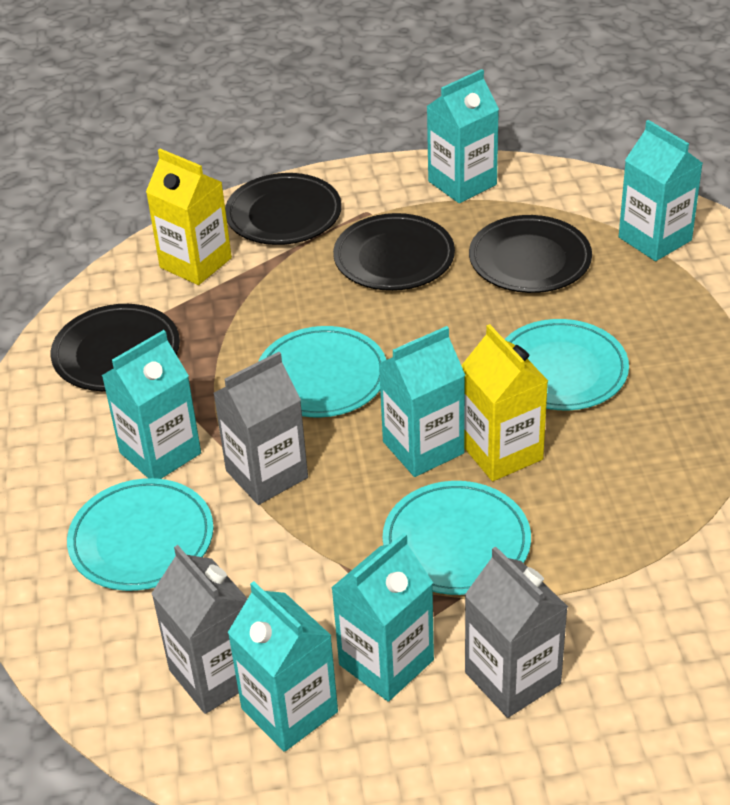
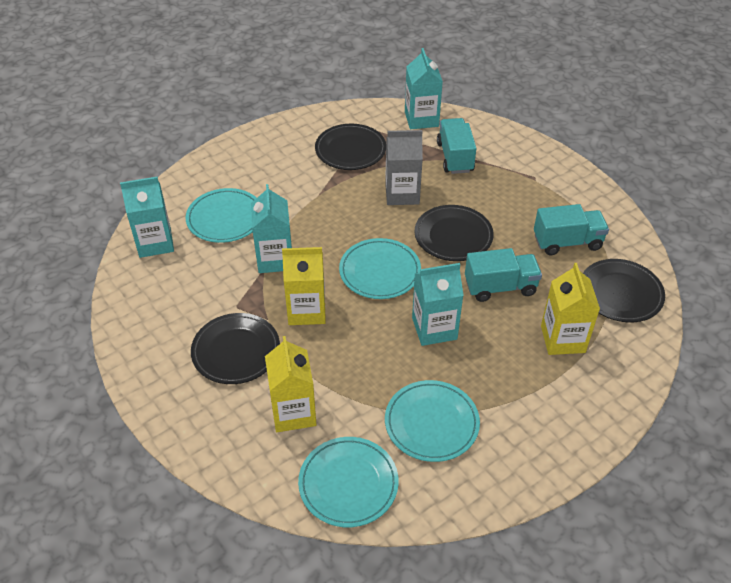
grey carton: [151,545,248,714] [214,352,308,505] [465,546,568,718] = 3 -> [385,130,423,205] = 1
turquoise carton: [102,330,201,479] [227,581,338,752] [331,533,434,702] [378,326,465,477] [427,69,499,203] [619,120,703,261] = 6 -> [120,177,174,258] [251,184,292,273] [405,48,443,129] [412,263,464,346] = 4
turquoise truck: none = 0 -> [437,118,476,174] [465,248,542,302] [534,204,609,255] = 3
yellow carton: [146,149,232,285] [461,324,548,481] = 2 -> [265,336,317,432] [282,247,326,325] [541,263,600,355] = 3

